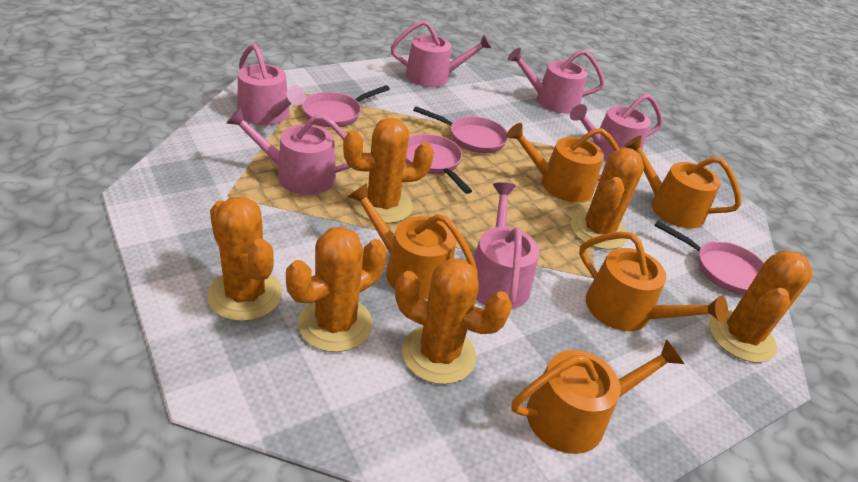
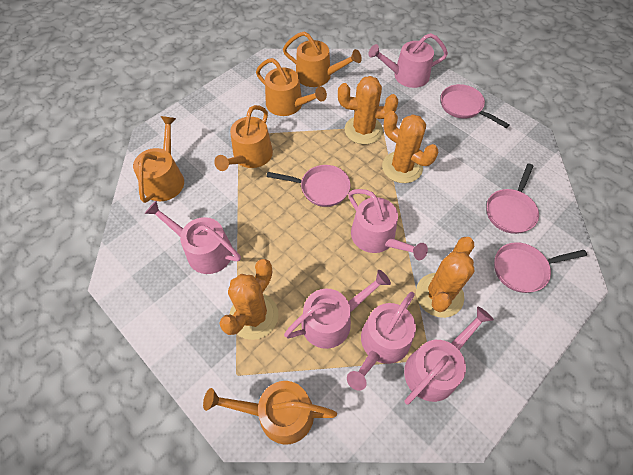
orange cactus: [207,197,282,321] [286,226,387,352] [343,118,434,224] [395,258,512,384] [571,148,644,250] [709,250,812,363] = 6 -> [219,259,279,340] [338,76,398,144] [382,111,438,183] [416,237,475,318] = 4

